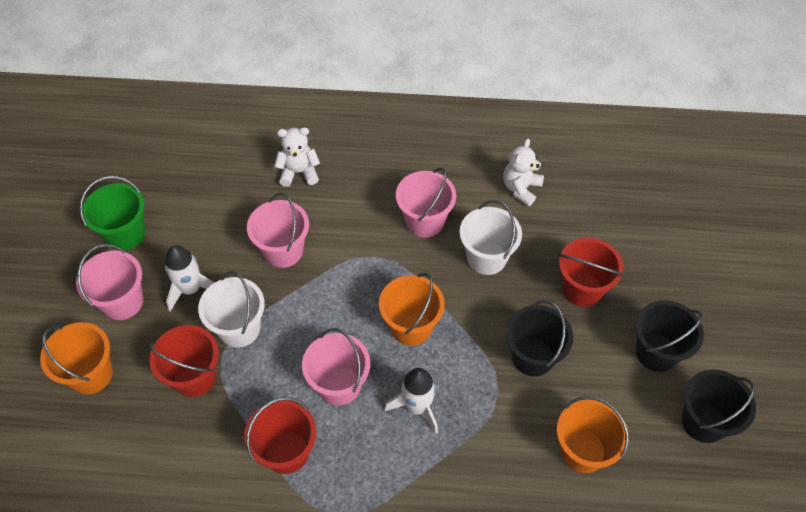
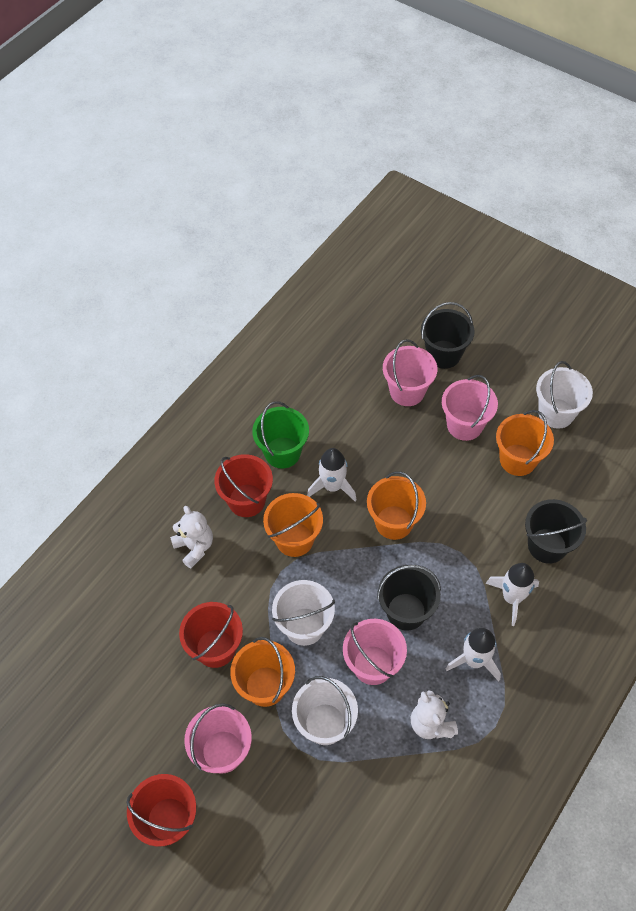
orange bucket: [40,322,113,394] [379,273,445,346] [557,396,629,473] = 3 -> [230,637,295,707] [263,493,323,557] [367,471,426,540] [496,410,554,476] = 4
white bucket: [198,271,265,348] [460,200,522,275] = 2 -> [272,580,335,646] [292,676,358,745] [536,361,593,429] = 3
white rocket: [165,245,215,311] [384,368,438,434] = 2 -> [307,448,356,501] [446,628,501,682] [486,563,539,626] = 3

